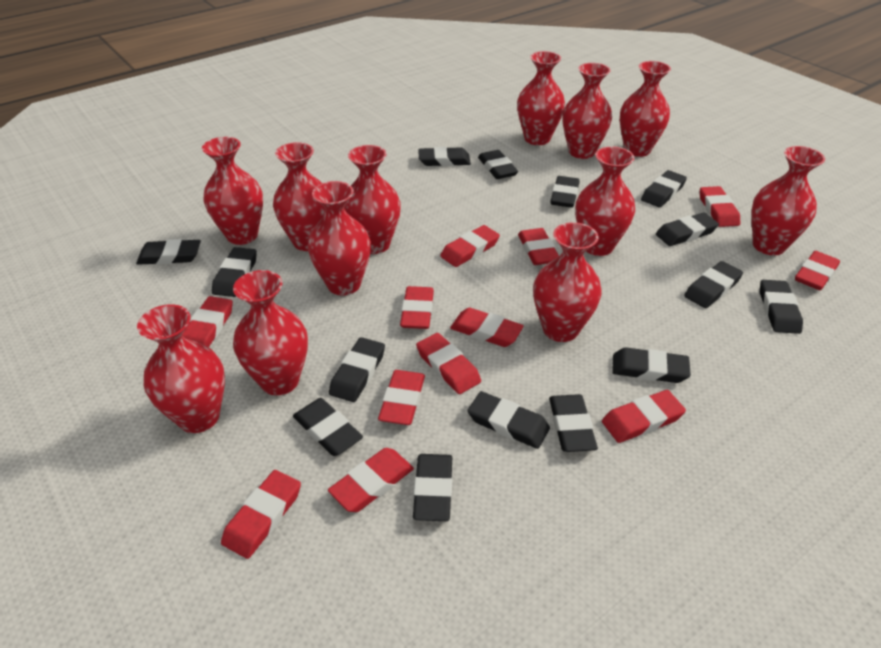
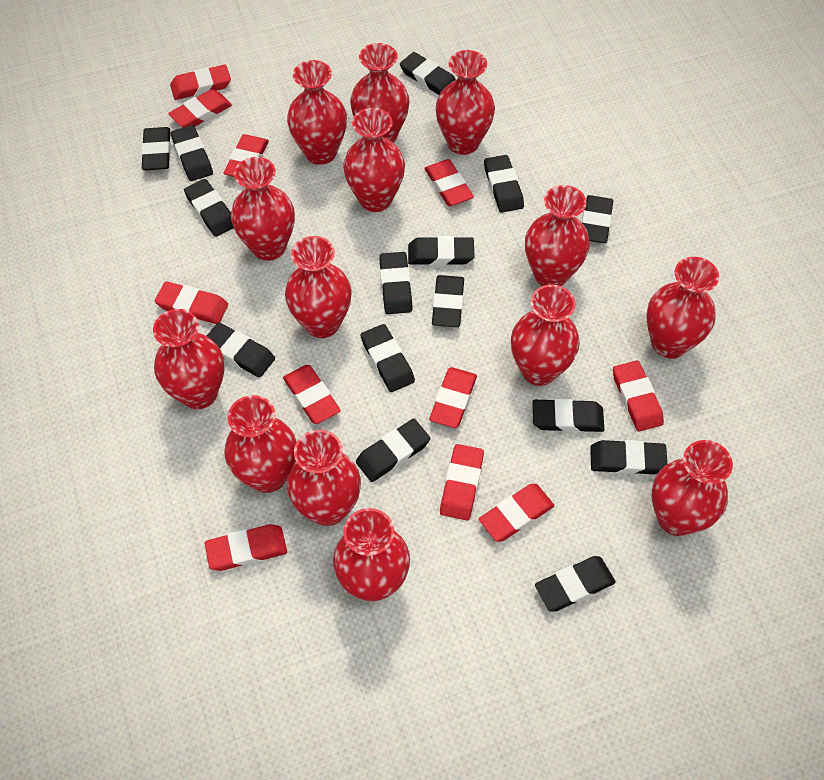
red eraser: [182,296,233,347] [221,470,301,559] [328,448,414,512] [378,370,425,425] [400,286,434,329] [416,333,481,394] [440,225,500,267] [450,308,524,347] [518,228,559,265] [602,390,686,443] [700,186,740,227] [795,251,840,290] = 12 -> [155,281,228,324] [168,89,232,128] [170,65,231,100] [205,524,287,571] [223,134,269,177] [283,365,341,424] [424,159,474,206] [429,367,477,428] [440,444,484,520] [479,484,554,542] [613,360,664,432] = 11
red vase: [137,304,225,433] [202,137,263,245] [233,270,308,395] [273,142,325,251] [307,181,371,295] [344,145,401,254] [517,51,565,145] [533,222,602,342] [563,63,612,159] [575,146,635,256] [620,61,671,157] [752,146,825,255] = 12 -> [153,309,225,409] [224,395,297,493] [231,157,295,261] [285,236,352,338] [287,60,347,165] [287,430,361,526] [333,508,410,601] [343,108,405,212] [350,43,410,143] [435,50,495,155] [511,285,580,386] [525,185,590,286] [646,257,719,359] [652,440,733,536] = 14

